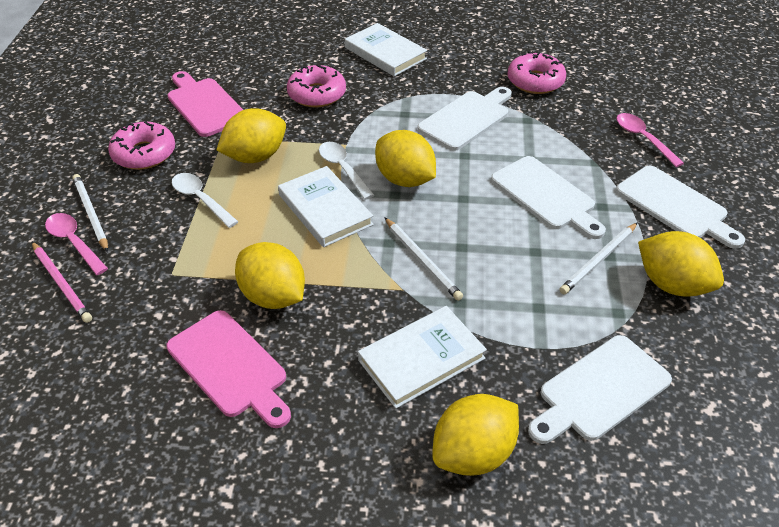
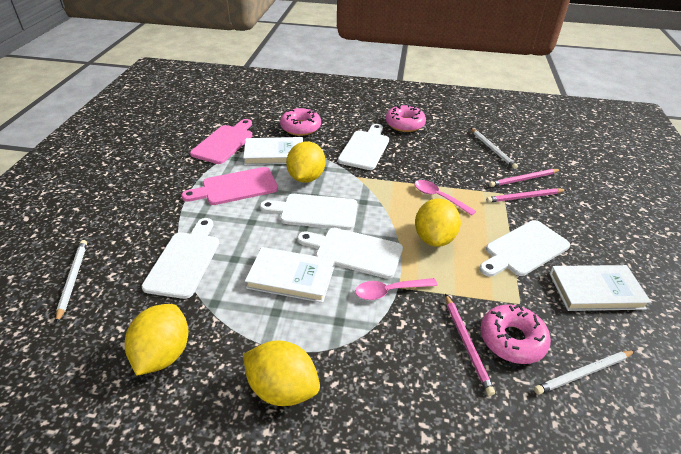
pink pencil: [32,242,92,323] = 1 -> [445,294,495,396] [486,188,566,203] [489,169,561,187] = 3
white cutting board: [417,87,512,151] [491,156,606,239] [528,335,672,444] [616,166,745,249] = 4 -> [142,218,219,299] [260,194,358,230] [297,228,403,279] [338,124,389,170] [479,220,570,277] = 5
white spoon: [172,173,238,228] [319,142,374,200] = 2 -> none = 0
yellow lemon: [217,108,286,163] [235,242,305,309] [375,130,436,187] [432,394,519,476] [638,231,724,297] = 5 -> [125,304,188,376] [243,340,320,406] [286,141,325,183] [415,198,461,247] = 4

